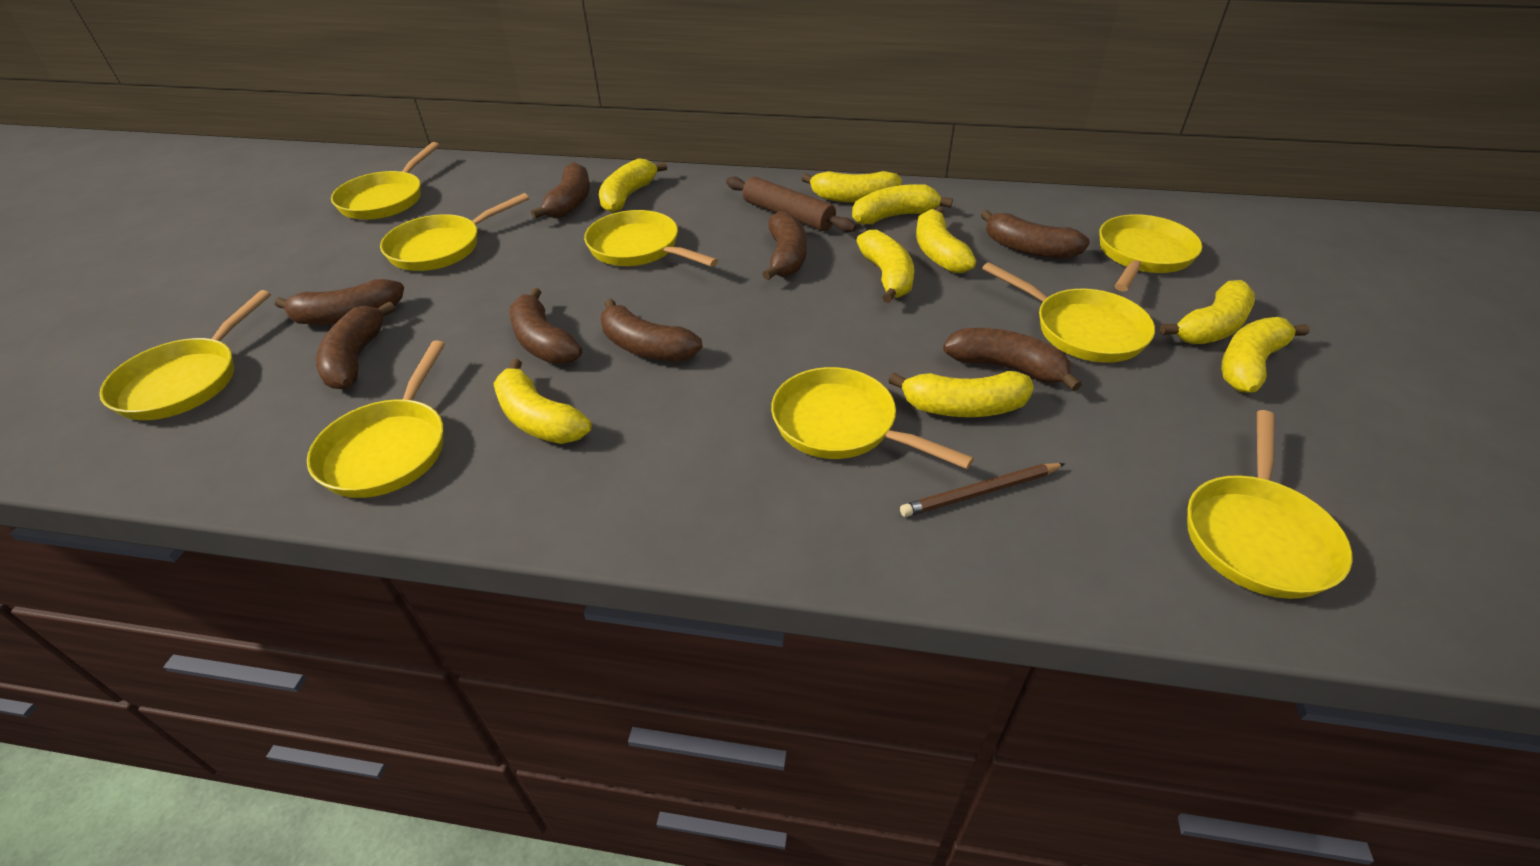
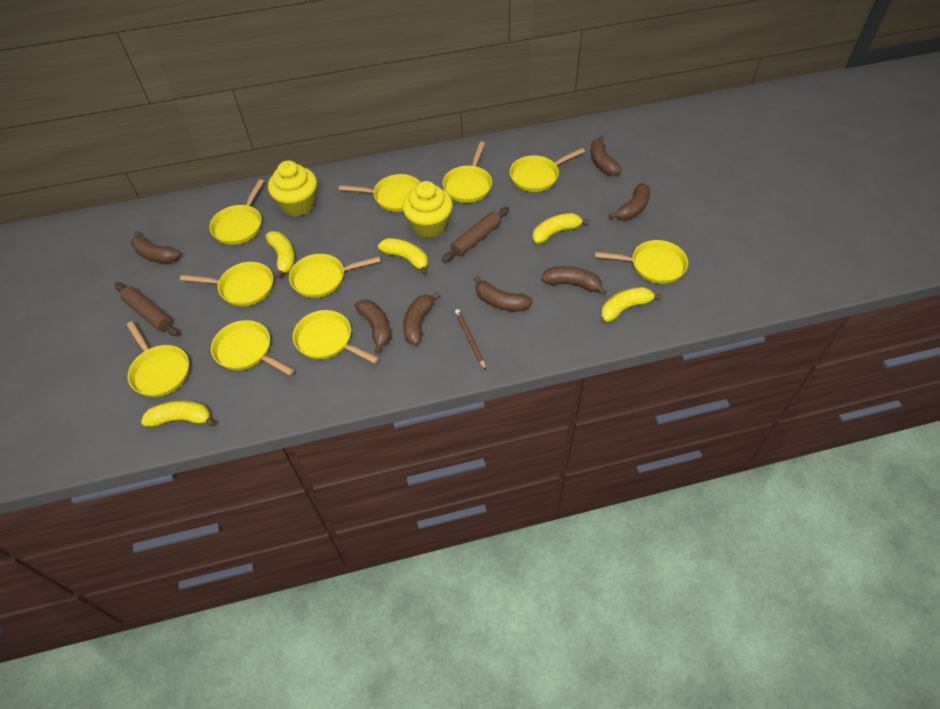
brown banana: [275,279,404,325] [316,301,395,390] [509,288,582,364] [531,163,590,219] [601,299,703,362] [762,211,807,280] [943,328,1082,391] [981,210,1090,259] = 8 -> [131,231,181,263] [355,299,391,353] [403,292,440,345] [474,275,533,312] [542,266,607,296] [590,136,622,176] [609,183,650,220] = 7
brown rolling pin: [726,176,857,232] = 1 -> [115,282,179,336] [442,207,509,262] = 2
yellow banana: [493,359,592,444] [599,159,667,213] [801,171,902,203] [852,184,953,224] [856,230,914,303] [888,371,1034,417] [916,207,976,273] [1160,280,1255,344] [1222,317,1310,393] = 9 -> [141,400,215,427] [266,231,295,279] [378,238,428,275] [533,213,589,244] [601,287,662,322] = 5
yellow cupcake: none = 0 -> [268,160,317,216] [402,181,453,238] = 2
yellow pan: [99,290,271,420] [307,340,445,498] [331,142,439,220] [380,193,529,271] [584,210,718,267] [771,367,974,469] [982,262,1155,363] [1099,214,1202,291] [1187,410,1352,599] = 9 -> [126,321,189,397] [180,262,273,306] [209,179,264,245] [211,320,294,375] [289,254,381,298] [293,310,379,363] [339,174,420,212] [443,141,492,203] [510,148,585,192] [595,240,688,284] = 10

